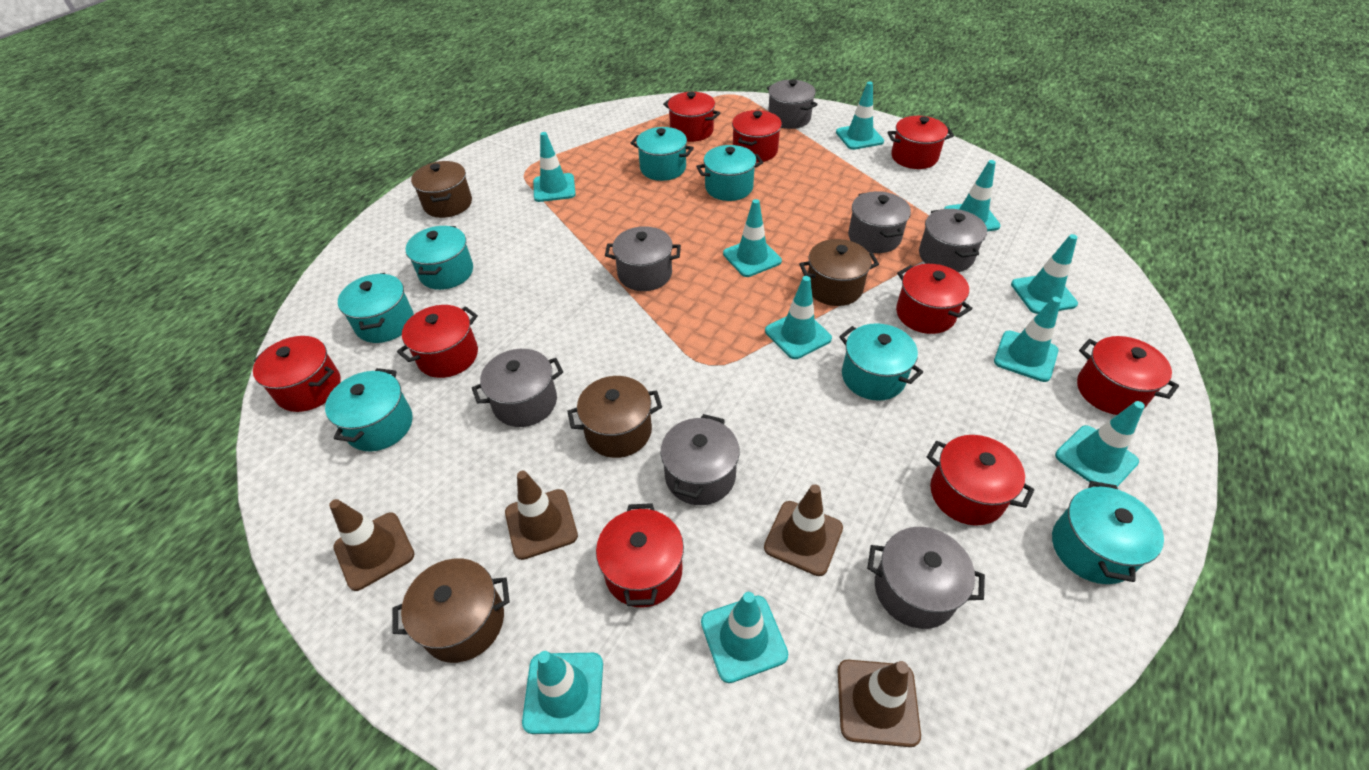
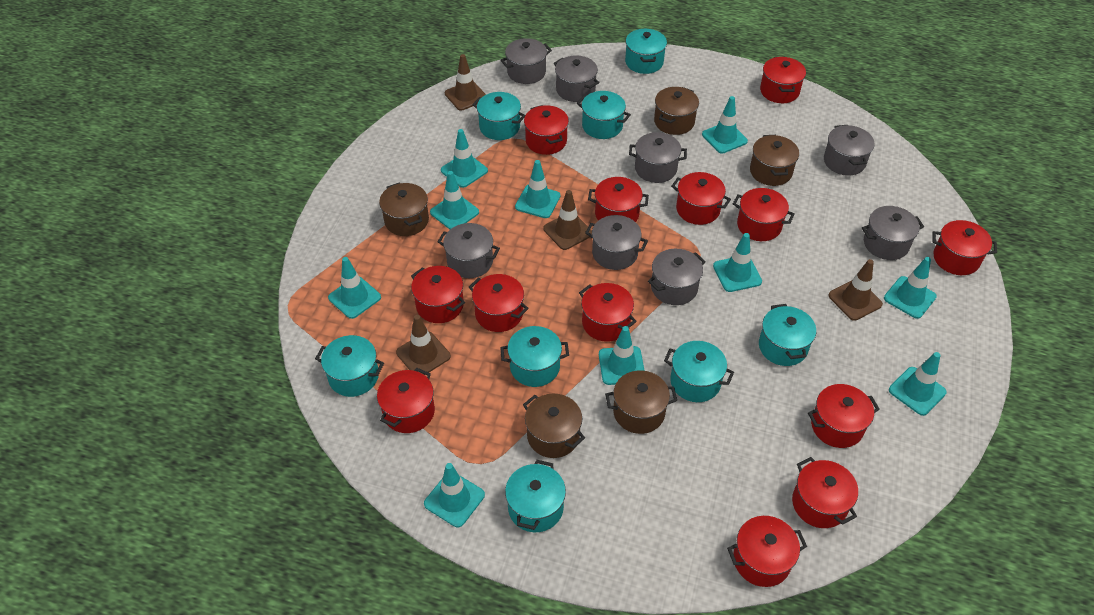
brown pot: [393,558,510,663] [411,161,472,218] [567,376,662,458] [799,239,879,306] = 4 -> [379,183,429,236] [523,393,585,458] [605,370,677,434] [654,87,699,135] [750,135,799,186] = 5
grey pot: [472,349,563,427] [605,226,681,291] [661,414,740,505] [767,79,817,129] [848,191,911,253] [867,527,985,629] [919,209,987,272] = 7 -> [437,223,500,278] [500,38,552,84] [554,55,600,102] [585,215,648,270] [629,132,687,183] [648,249,706,305] [824,125,875,176] [862,206,924,260] = 8
red pot: [253,336,341,412] [397,305,478,378] [596,503,684,607] [663,92,720,142] [732,110,782,163] [888,116,954,169] [896,264,972,334] [927,435,1034,526] [1077,336,1179,415] = 9 -> [377,368,435,433] [411,266,465,323] [469,274,528,332] [524,105,569,155] [579,283,637,342] [588,177,649,222] [671,172,731,225] [727,516,807,587] [733,188,795,241] [760,57,806,103] [792,457,858,528] [808,384,880,448] [933,220,997,275] = 13
turquoise pot: [325,368,413,451] [338,273,414,343] [406,226,473,290] [631,127,694,181] [696,145,763,201] [839,323,923,401] [1052,481,1164,584] = 7 -> [315,335,384,397] [472,92,525,140] [500,326,569,387] [505,460,566,532] [577,91,631,139] [625,29,667,74] [664,341,734,402] [759,304,816,366] = 8

